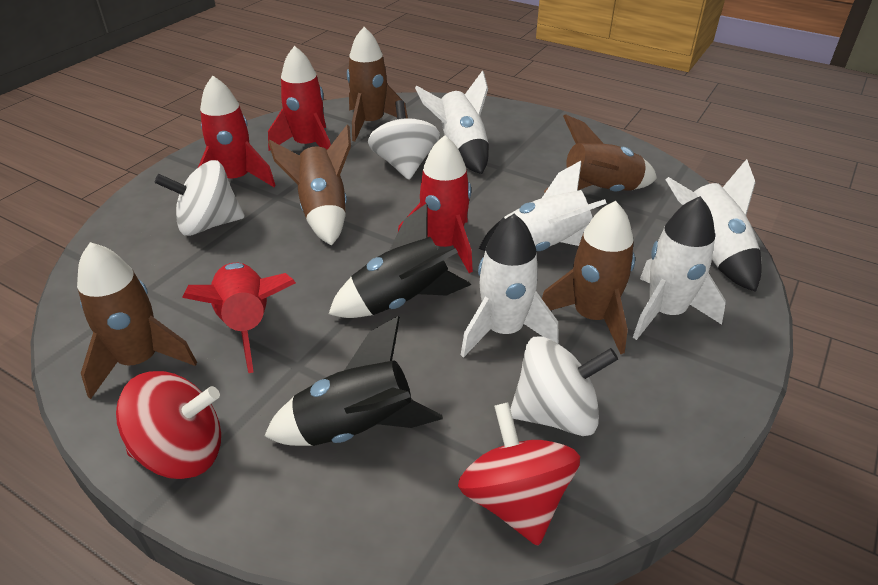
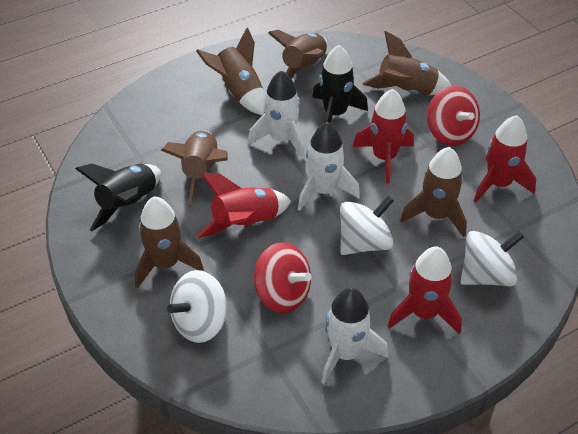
brown rocket: [77,242,197,399] [268,125,351,245] [347,27,408,141] [542,201,635,354] [544,114,657,193] = 5 -> [135,197,204,288] [161,130,228,205] [196,27,265,115] [268,30,327,79] [362,31,451,95] [400,147,467,237] = 6
white rocket: [415,70,489,174] [461,214,559,358] [479,161,607,251] [633,196,726,340] [665,159,762,292] = 5 -> [248,70,305,159] [298,122,360,211] [321,287,388,385] = 3

